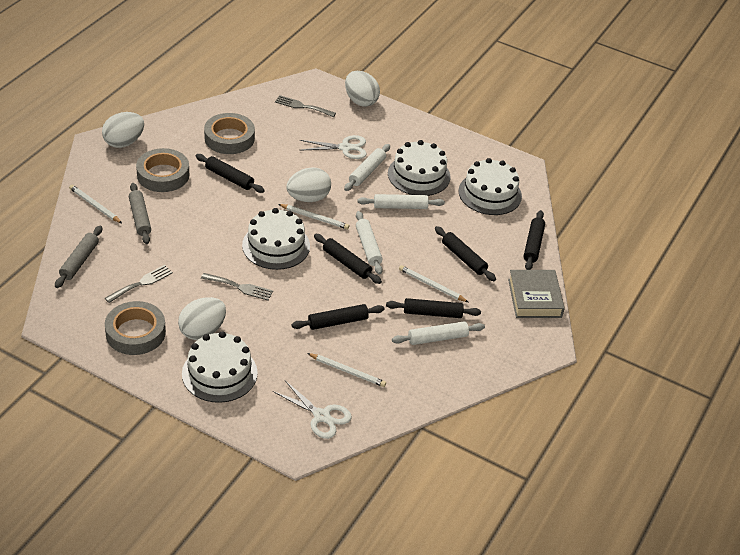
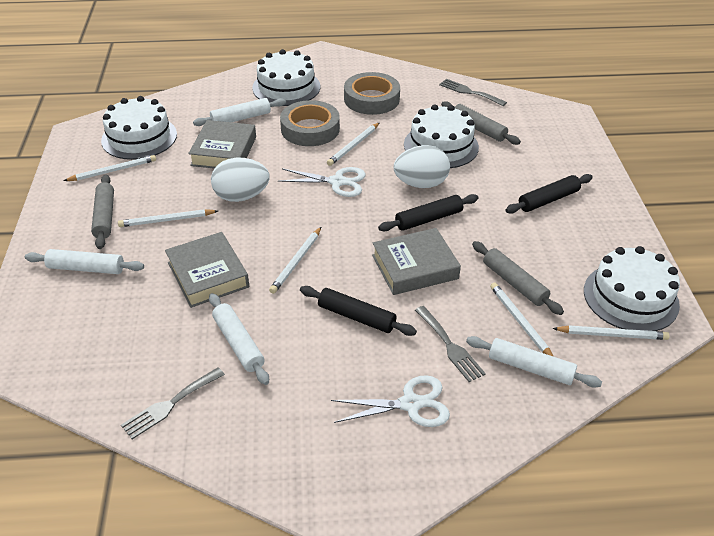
black rolling pin: [196,154,265,193] [291,304,384,330] [314,234,382,284] [386,298,481,318] [435,226,496,281] [524,210,545,270] = 6 -> [300,286,417,336] [378,194,479,231] [506,174,593,214] = 3
grey book: [508,270,565,318] = 1 -> [165,232,249,308] [188,120,256,169] [372,228,461,295] = 3
grey rolling pin: [55,226,102,288] [129,183,151,244] = 2 -> [91,174,114,249] [441,101,521,145] [472,241,564,315] = 3
grey tape: [105,301,166,355] [136,148,189,192] [204,113,255,154] = 3 -> [280,100,340,146] [344,72,400,115] = 2
white egg: [102,112,144,148] [178,297,226,340] [286,167,331,202] [345,71,380,107] = 4 -> [211,157,270,202] [394,145,450,188] = 2
white pencil: [69,185,122,223] [278,204,349,229] [307,353,386,387] [399,265,468,302] = 4 -> [64,155,156,181] [118,209,218,227] [269,227,321,294] [327,122,380,166] [490,283,554,357] [552,325,670,340] = 6

